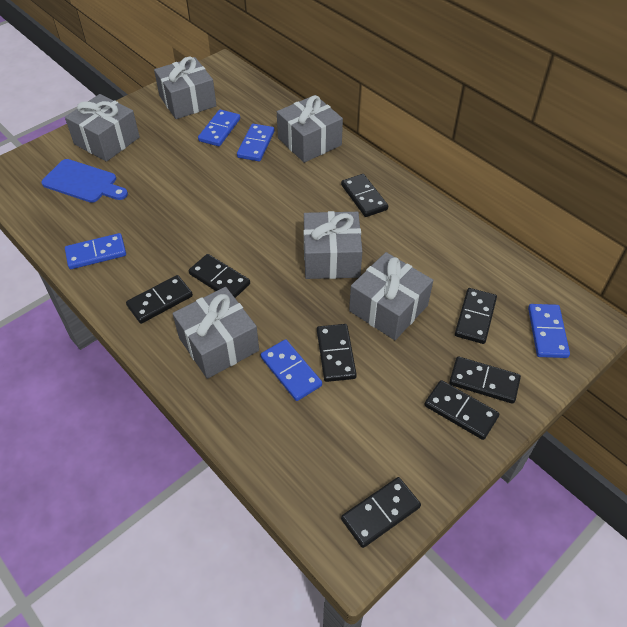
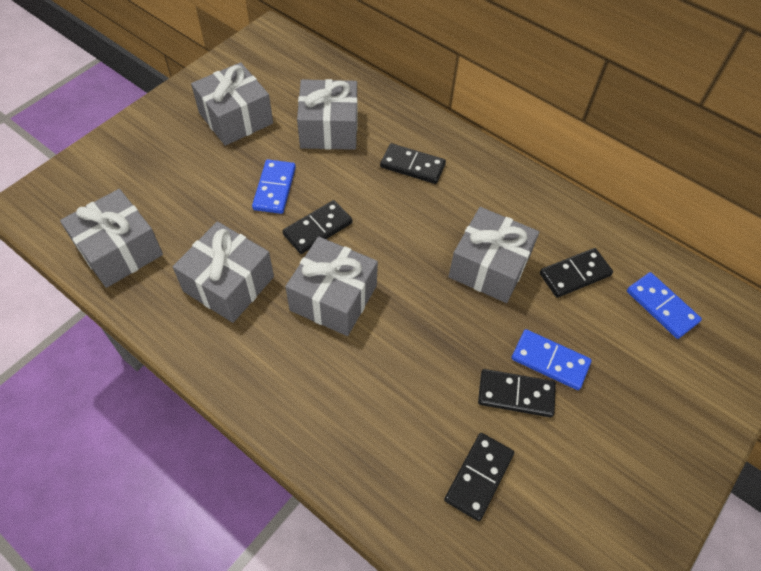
black domino: [126,275,193,324] [189,254,250,298] [317,324,357,382] [341,174,388,217] [341,477,421,548] [424,380,499,440] [449,357,521,404] [455,288,497,344] = 8 -> [282,200,352,254] [380,143,446,184] [444,433,514,521] [478,369,556,417] [540,248,613,298] = 5
blue cutting board: [41,159,128,203] = 1 -> none = 0
blue domino: [65,233,126,269] [198,110,240,146] [237,124,274,161] [261,339,322,401] [528,304,570,358] = 5 -> [252,160,296,214] [512,329,592,390] [627,272,702,339] = 3

